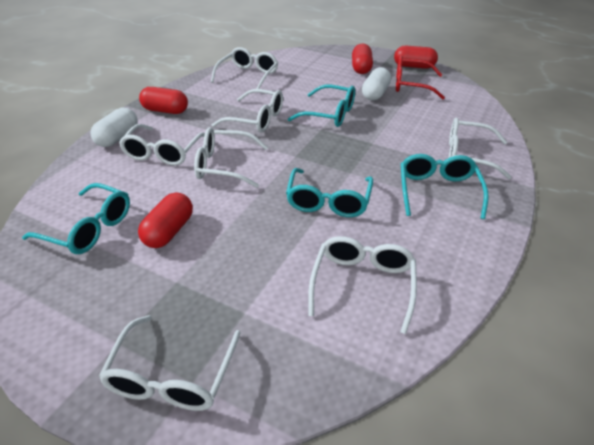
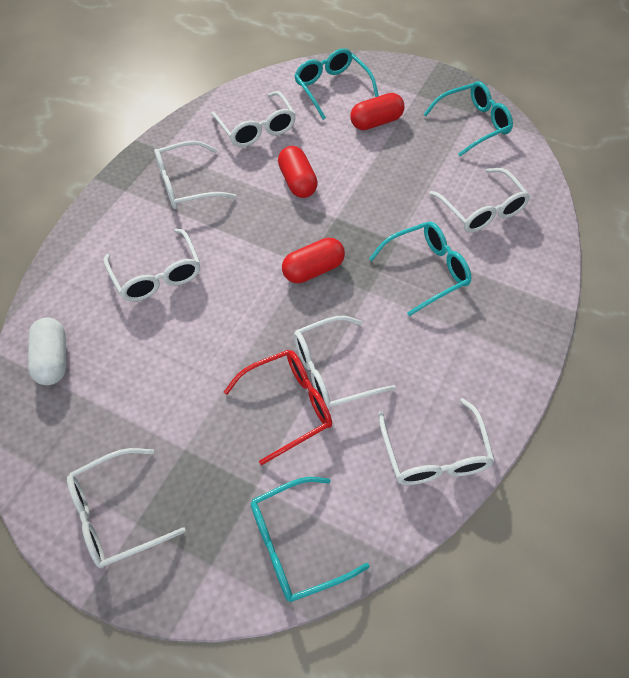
red capsule: [138,192,193,248] [139,87,188,114] [352,44,373,74] [394,46,438,69] = 4 -> [278,146,318,198] [282,238,345,283] [350,93,405,130] = 3
white capsule: [90,108,138,147] [362,67,391,100] = 2 -> [28,317,66,385] = 1

